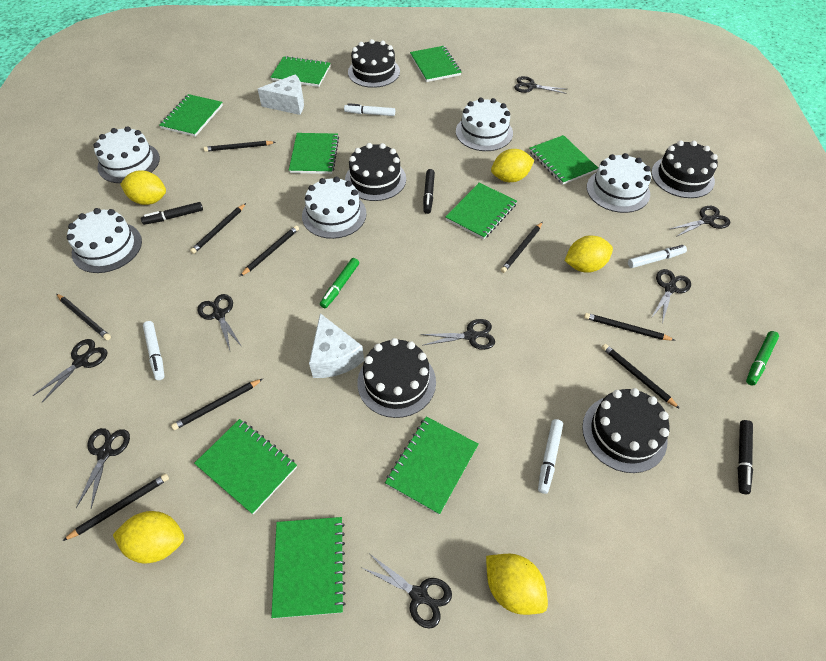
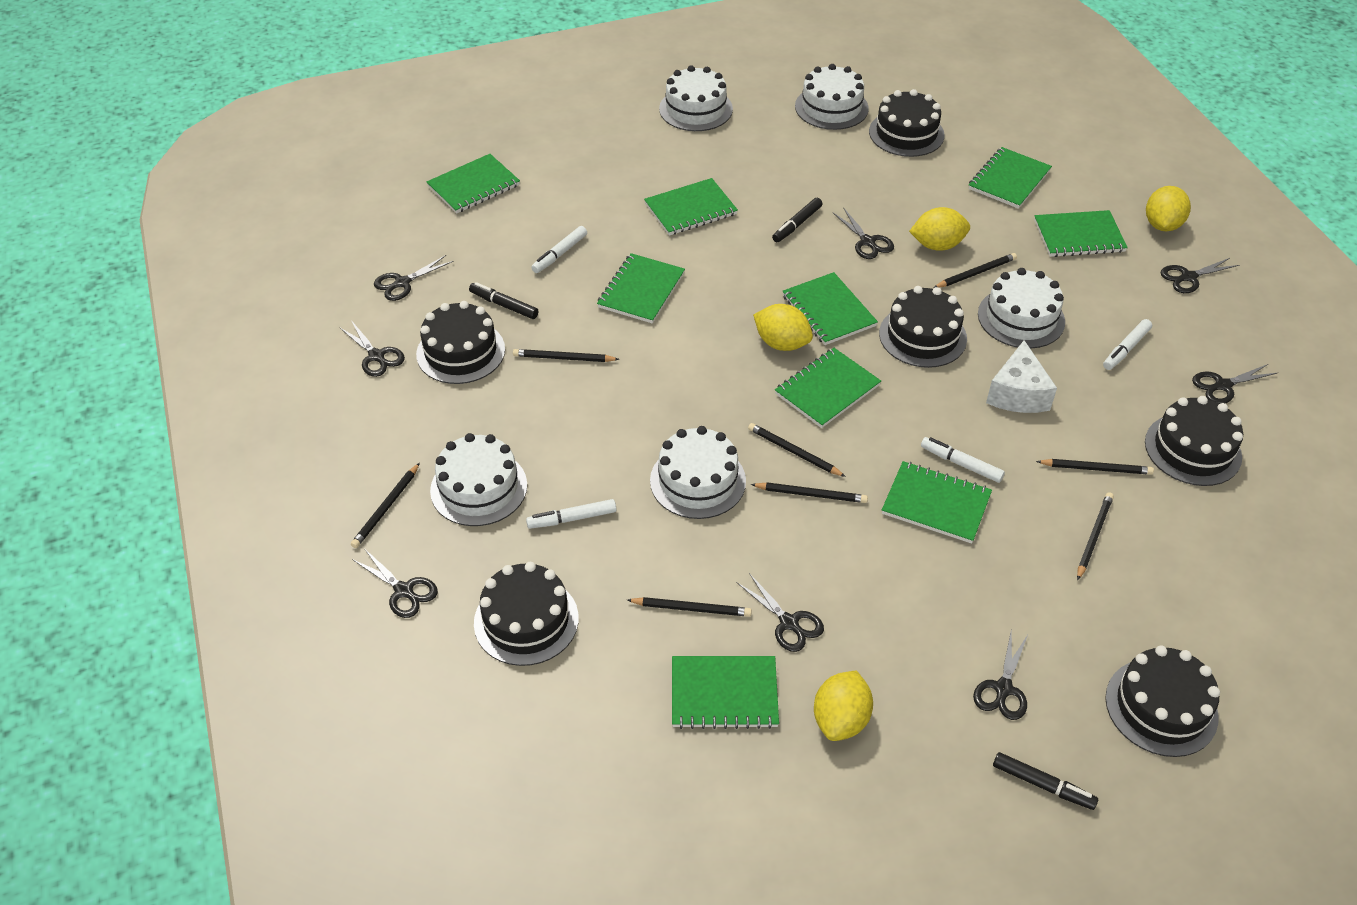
black cake: [345,143,406,201] [348,39,400,88] [357,338,436,418] [582,388,670,473] [651,140,718,198] = 5 -> [416,301,505,384] [474,562,579,666] [869,89,945,157] [879,286,967,368] [1105,646,1220,757] [1145,396,1243,486] = 6
black pencil: [57,294,111,340] [63,473,169,541] [171,379,263,430] [190,203,246,254] [204,141,276,152] [240,225,299,276] [501,222,543,273] [584,313,674,341] [602,344,680,409] = 9 -> [351,463,420,548] [513,349,619,362] [627,597,752,617] [748,423,846,477] [751,482,868,503] [933,253,1017,288] [1036,459,1154,475] [1077,492,1114,581] = 8
green marker: [320,258,359,308] [746,331,779,386] = 2 -> none = 0
white cheese: [258,74,304,115] [309,313,364,378] = 2 -> [986,340,1057,413] = 1
yellow lemon: [113,511,184,563] [120,170,166,205] [486,554,548,615] [491,149,534,182] [565,235,613,273] = 5 -> [753,304,813,351] [814,670,873,741] [909,207,970,251] [1146,186,1191,231] = 4

